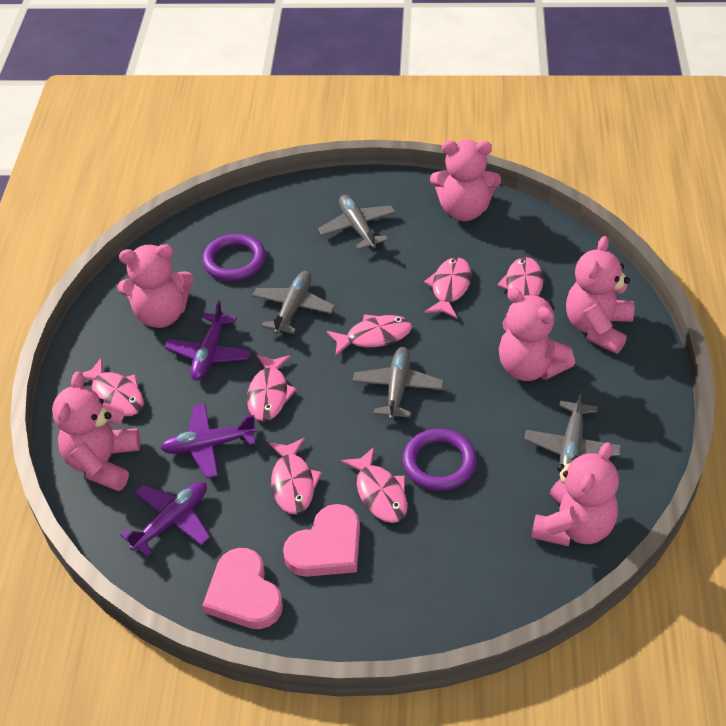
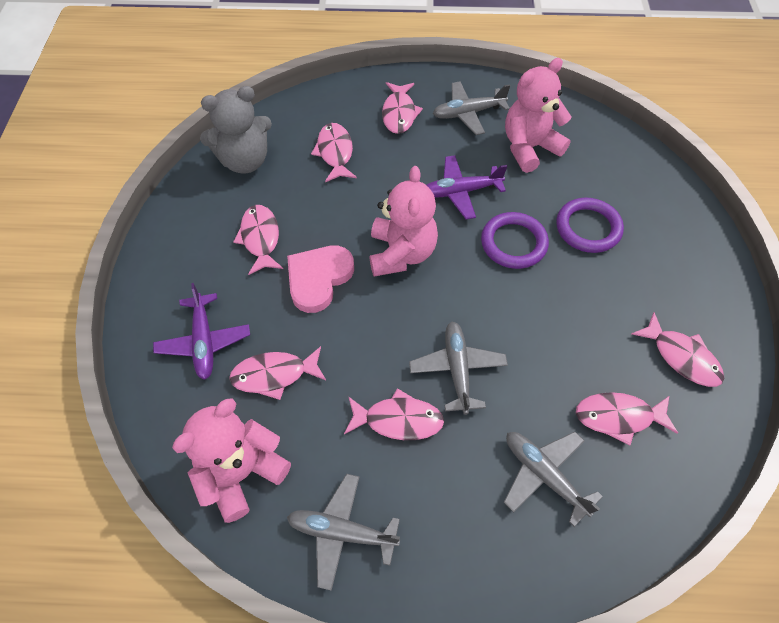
grey teddy bear: none = 0 -> [200,86,272,174] = 1
pink heart: [202,548,283,629] [283,504,360,577] = 2 -> [287,245,354,313] = 1
pink teddy bear: [52,371,140,491] [117,244,194,328] [430,140,501,221] [499,287,575,381] [532,442,619,547] [566,236,634,354] = 6 -> [172,398,291,523] [369,166,438,276] [505,58,572,173] = 3
purple plane: [120,482,210,557] [160,403,257,479] [164,300,252,381] = 3 -> [153,283,250,380] [426,155,507,219] = 2

